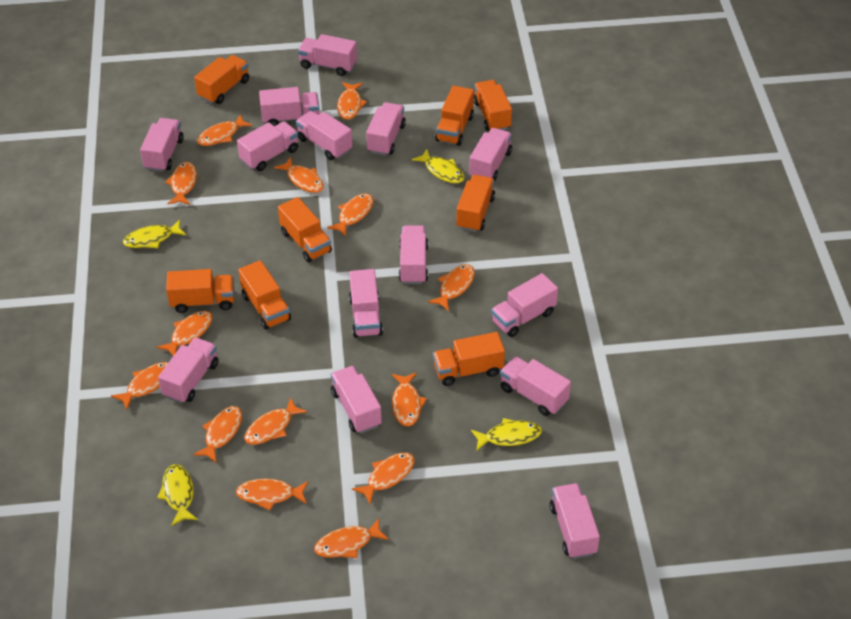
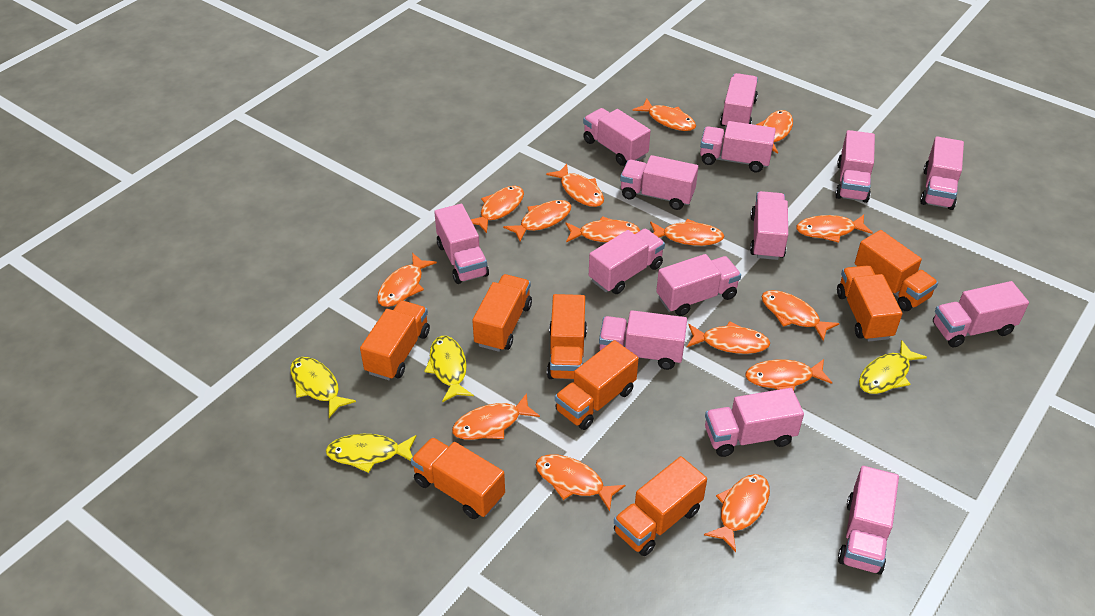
orange fish: [111,362,168,409] [157,311,213,356] [165,162,197,205] [193,406,242,463] [197,114,253,146] [236,479,308,511] [244,398,308,445] [274,157,324,193] [314,518,389,558] [327,193,374,236] [337,82,367,120] [352,452,415,504] [392,372,427,426] [428,264,475,312] = 14 -> [377,253,437,307] [452,393,540,440] [471,186,524,233] [503,200,571,242] [536,454,625,511] [546,164,604,207] [566,216,640,242] [633,98,696,131] [650,219,724,246] [687,321,770,354] [704,474,770,552] [745,359,832,390] [756,110,793,153] [762,290,840,341] [796,215,873,243] = 15

